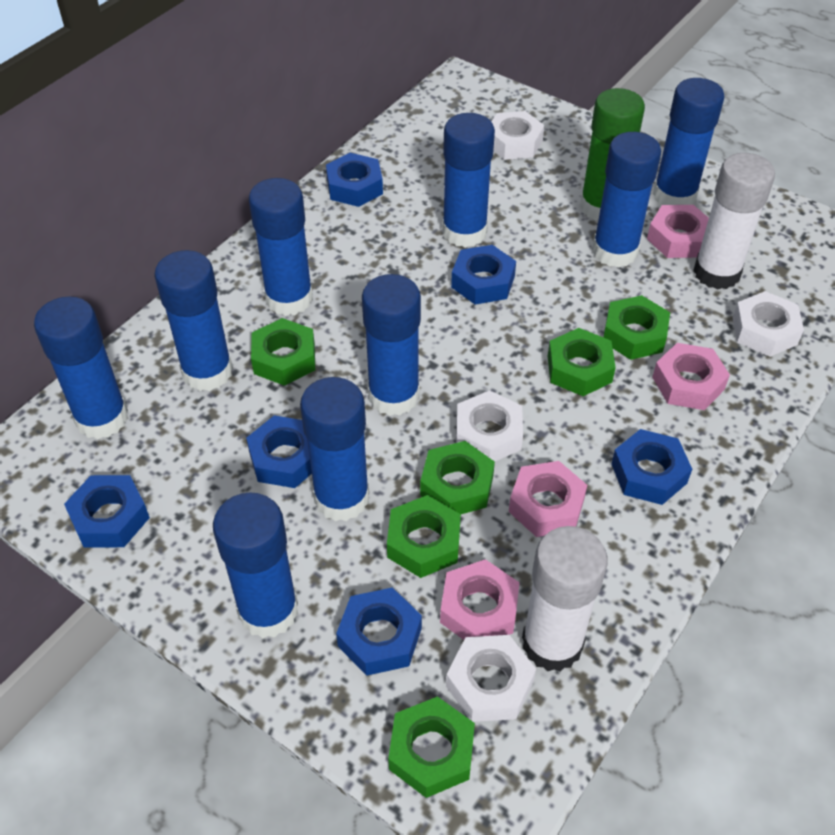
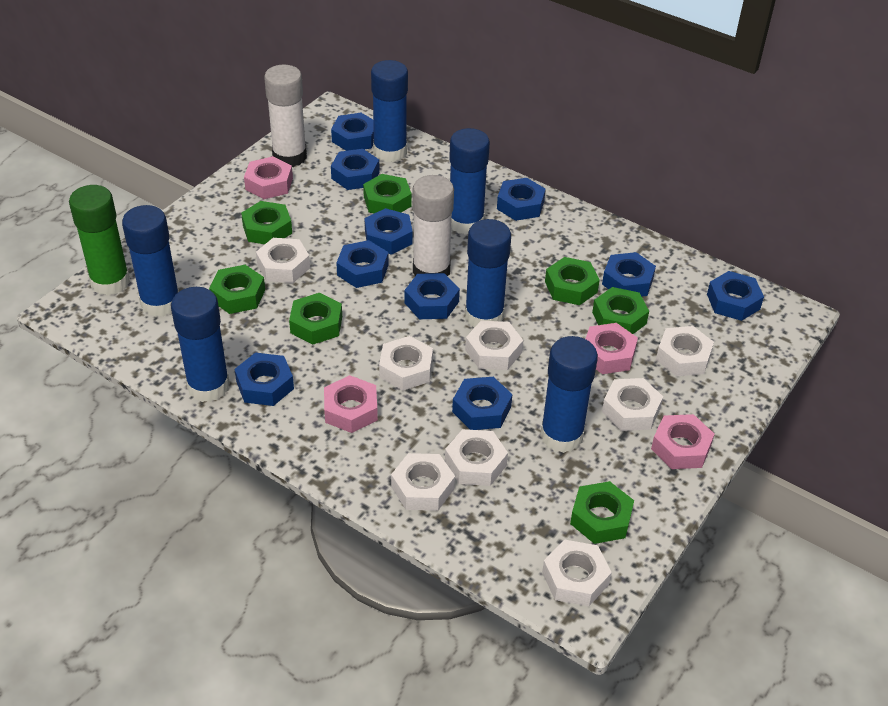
blue glue stick: [34,296,128,439] [154,250,233,391] [213,492,298,638] [249,178,313,316] [300,377,369,521] [362,274,421,416] [442,113,495,248] [592,132,661,268] [653,78,725,205] = 9 -> [122,205,179,317] [171,287,230,402] [371,60,408,162] [449,128,490,235] [465,219,511,328] [540,336,598,453] = 6
blue nut: [64,475,150,548] [246,415,312,488] [326,153,383,207] [336,587,422,676] [451,245,516,304] [611,429,692,505] = 6 -> [235,353,294,406] [331,113,374,151] [331,149,380,190] [336,240,389,288] [365,208,413,255] [404,273,460,319] [452,377,512,430] [497,178,546,221] [602,252,656,297] [707,271,764,321] = 10
green nut: [251,318,315,386] [387,495,461,578] [388,696,475,798] [420,441,495,514] [548,328,616,396] [603,295,670,360] = 6 -> [209,265,265,314] [241,201,292,244] [289,293,342,345] [363,174,412,213] [545,257,600,305] [570,481,634,544] [592,287,649,334] = 7
white nut: [446,635,536,722] [456,390,523,461] [491,111,544,160] [733,291,804,357] = 4 -> [256,238,310,283] [379,336,433,390] [391,453,455,511] [445,429,508,486] [465,321,523,370] [542,540,612,606] [602,378,663,431] [656,326,714,376] = 8

